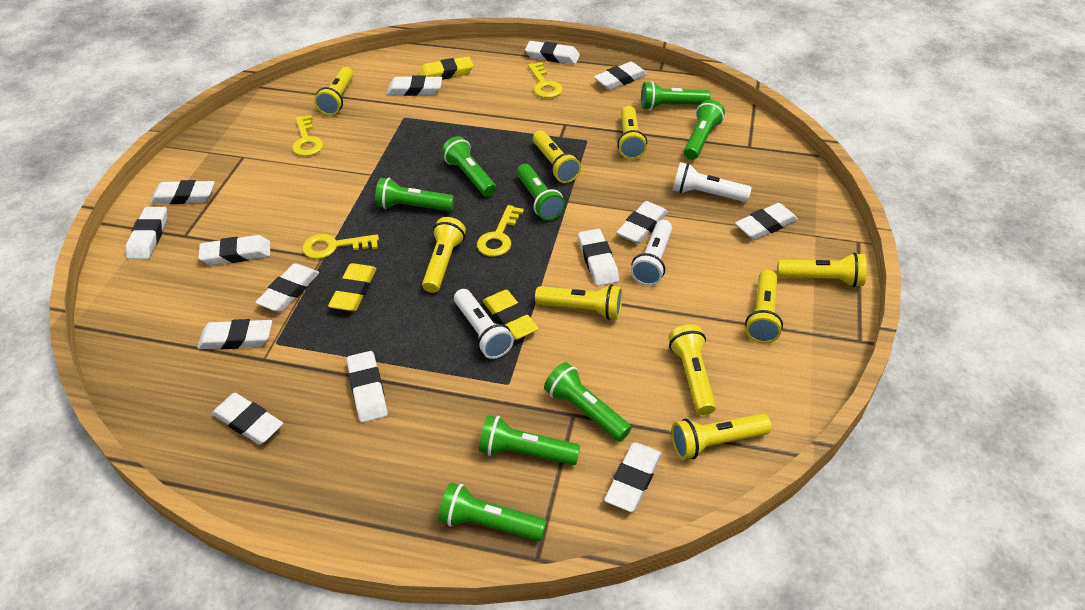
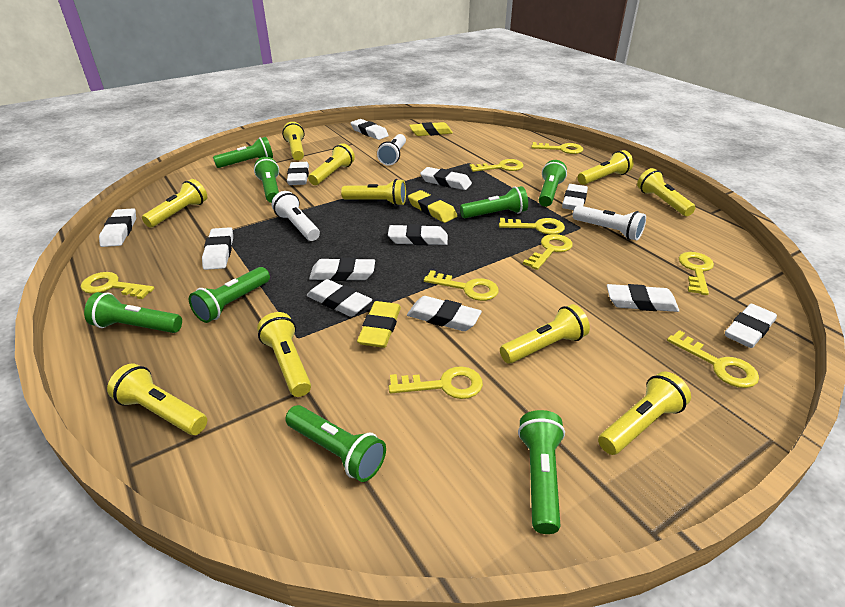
white eraser: [126,207,167,259] [150,180,215,204] [197,319,272,349] [198,235,270,265] [212,393,283,445] [255,263,319,312] [347,351,388,423] [387,75,442,96] [525,41,580,64] [578,229,619,286] [594,61,647,90] [604,442,662,512] [616,201,668,244] [735,203,798,240] = 14 -> [99,208,136,247] [202,227,233,270] [287,162,309,185] [307,279,372,317] [309,258,375,281] [351,119,389,140] [388,224,448,245] [407,296,482,331] [420,167,472,190] [562,184,588,210] [607,284,679,312] [725,304,777,348] = 12
yellow flashlight: [314,67,354,115] [422,217,466,293] [533,130,581,183] [535,284,622,320] [617,106,647,159] [669,324,716,415] [671,414,772,460] [745,270,783,343] [777,253,867,287] = 9 -> [107,363,207,435] [142,179,207,228] [257,312,311,397] [282,122,304,161] [308,143,355,185] [341,179,406,206] [500,304,590,364] [578,150,633,185] [598,371,691,455] [637,168,696,216] = 10
yellow key: [292,115,323,156] [302,234,379,259] [477,205,524,257] [528,62,562,98] = 4 -> [81,272,154,299] [389,366,483,399] [424,270,499,301] [470,159,524,172] [499,218,565,235] [523,234,573,270] [531,142,583,154] [667,330,759,388] [679,252,714,295] = 9

